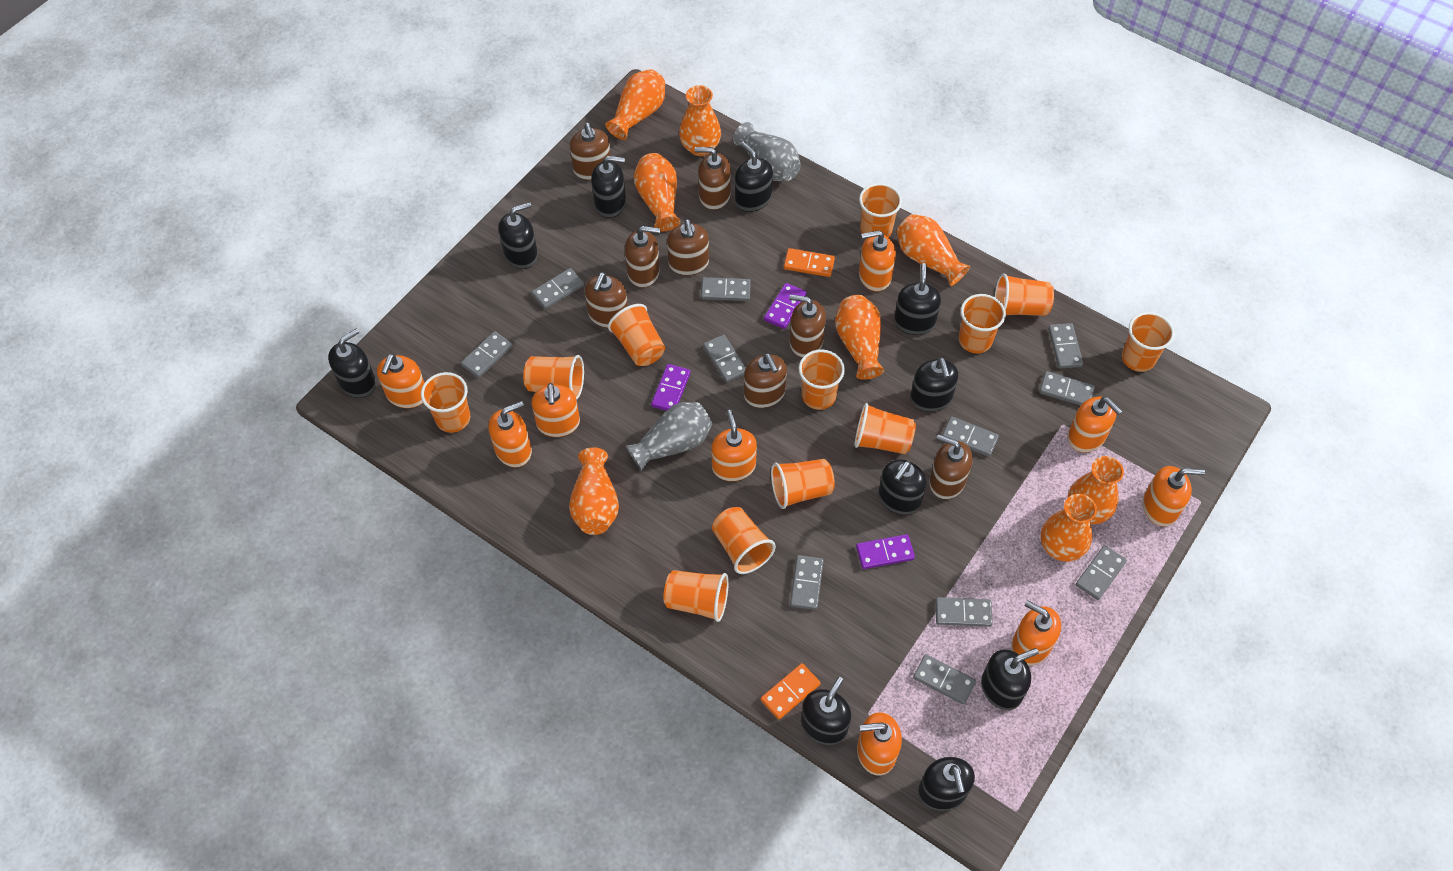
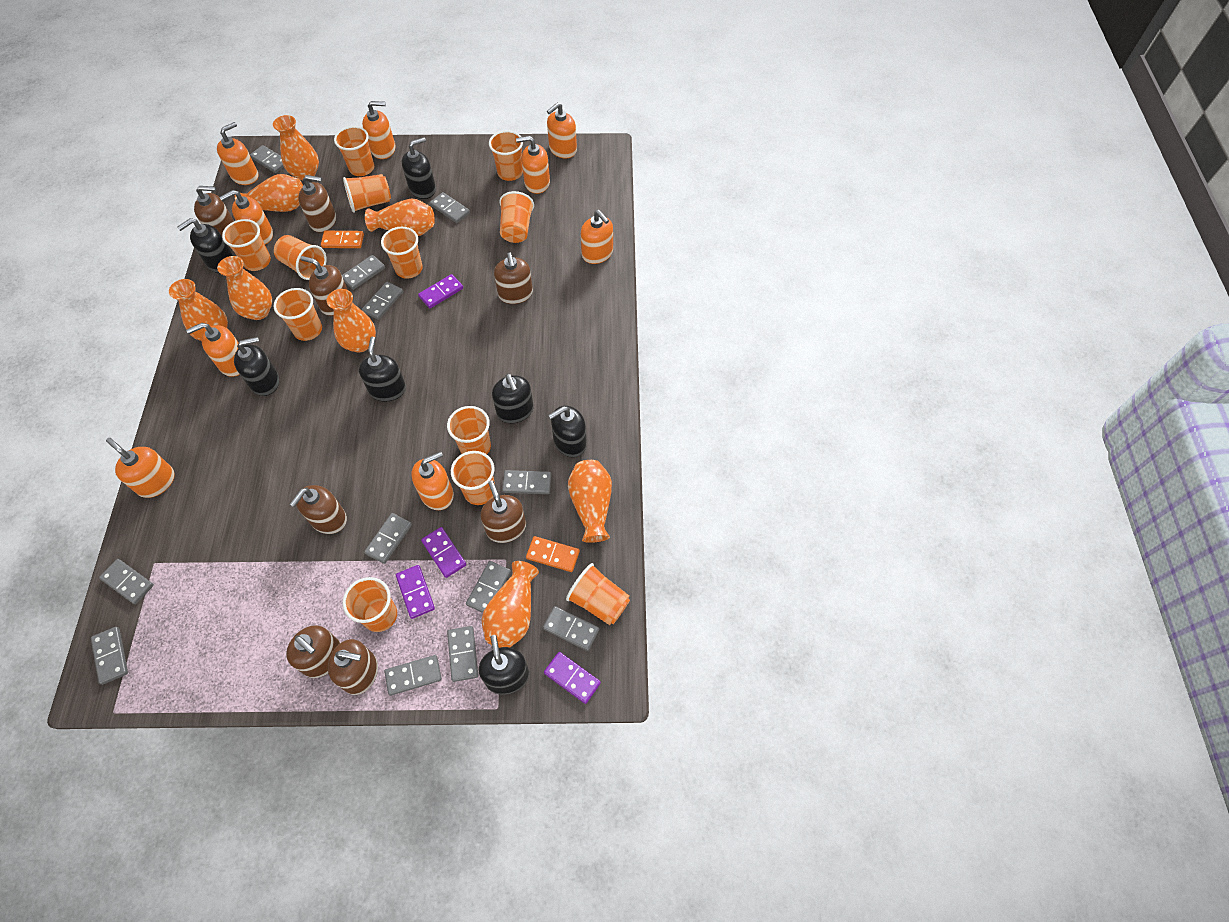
black soap dispenser: [328,329,376,398] [499,202,538,269] [591,156,626,218] [735,142,773,212] [801,677,851,745] [878,460,926,515] [894,263,941,335] [910,357,958,412] [918,757,975,811] [981,648,1039,710] = 10 -> [177,218,233,273] [234,337,279,396] [359,337,406,401] [402,137,436,199] [479,635,529,695] [492,374,534,423] [548,406,587,457] = 7
grey domino: [461,331,513,378] [531,268,584,309] [701,277,751,301] [703,335,746,383] [790,555,824,610] [913,654,976,705] [935,597,993,627] [942,416,999,457] [1039,371,1095,406] [1048,323,1083,369] [1076,545,1127,600] = 11 -> [91,627,128,685] [99,559,154,604] [250,145,284,173] [342,255,385,290] [362,282,403,320] [364,513,412,564] [384,655,442,696] [430,192,470,223] [447,626,478,682] [466,561,511,613] [502,470,551,494] [543,606,599,651] = 12
grey vase: [626,402,713,471] [733,122,801,181] = 2 -> none = 0
purple domino: [651,364,691,411] [764,283,806,329] [856,534,915,569] = 3 -> [396,565,435,619] [418,274,463,308] [421,527,466,578] [544,652,601,704] = 4

